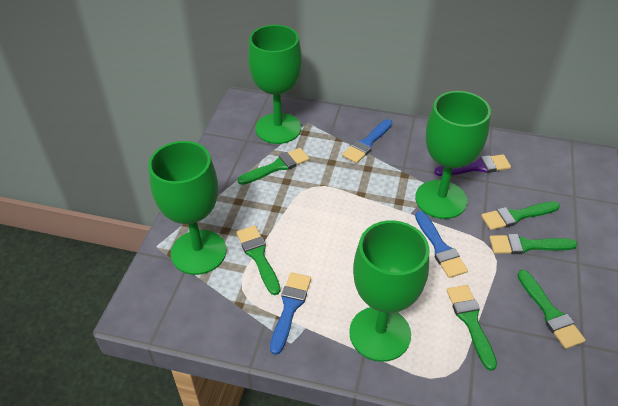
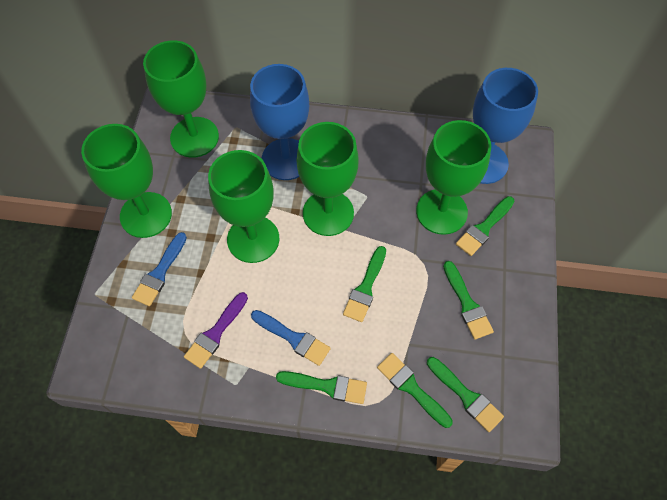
blue brush: [270,272,311,355] [342,119,392,163] [415,211,468,278] = 3 -> [132,232,187,306] [251,310,331,366] = 2
blue goblet: none = 0 -> [250,64,309,180] [473,68,538,184] = 2
green goblet: [148,141,226,275] [248,25,302,144] [349,220,429,362] [415,91,491,219] = 4 -> [81,124,172,238] [143,40,219,158] [208,150,279,263] [297,122,359,236] [416,120,491,235] = 5

